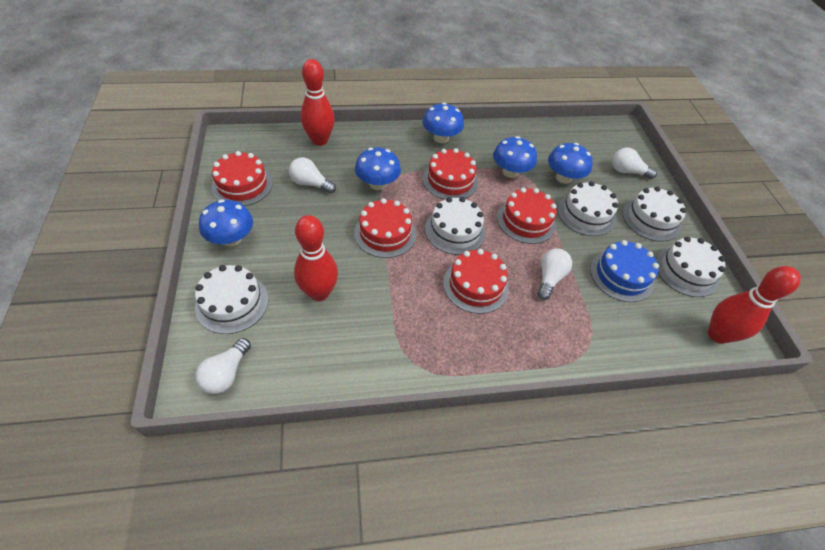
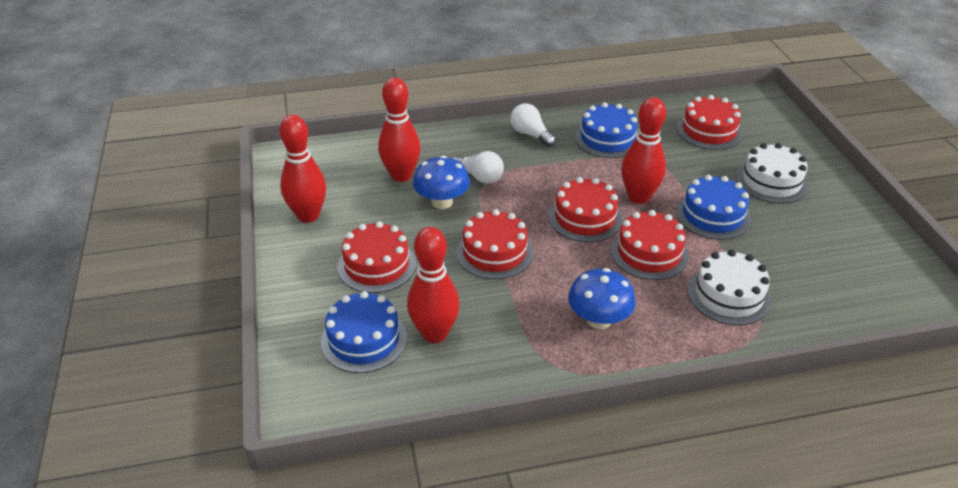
blue cake: [590,240,659,302] = 1 -> [321,291,407,373] [575,102,637,158] [676,175,751,240] = 3
blue mushroom: [199,199,253,247] [355,147,401,190] [423,103,464,143] [493,136,537,178] [548,143,593,184] = 5 -> [413,156,470,209] [568,268,636,329] = 2
red bowling pin: [294,215,338,301] [301,59,335,146] [708,266,801,344] = 3 -> [280,115,326,223] [378,77,421,182] [407,227,460,343] [621,97,666,204] = 4
white cake: [195,265,268,334] [425,197,486,255] [557,181,618,236] [622,187,687,242] [656,237,726,297] = 5 -> [688,250,771,325] [736,143,808,203] = 2
white light bulb: [195,338,251,394] [289,157,336,194] [538,248,572,300] [612,148,657,179] = 4 -> [452,151,504,184] [510,103,556,147] = 2

